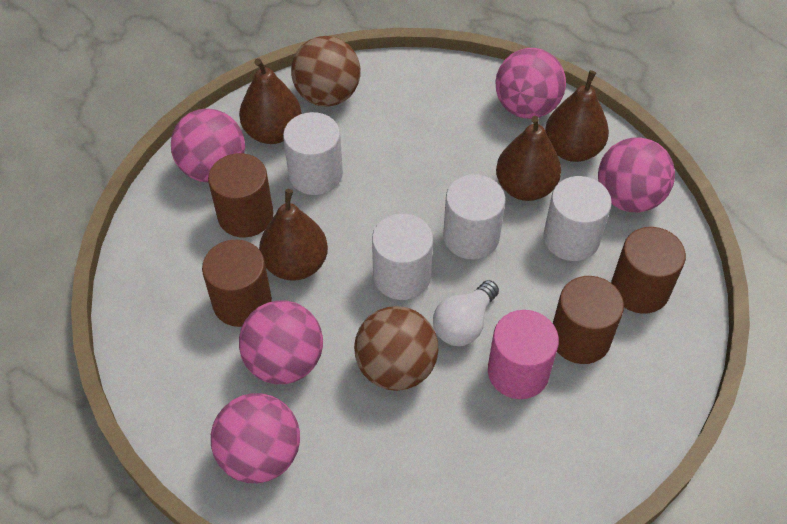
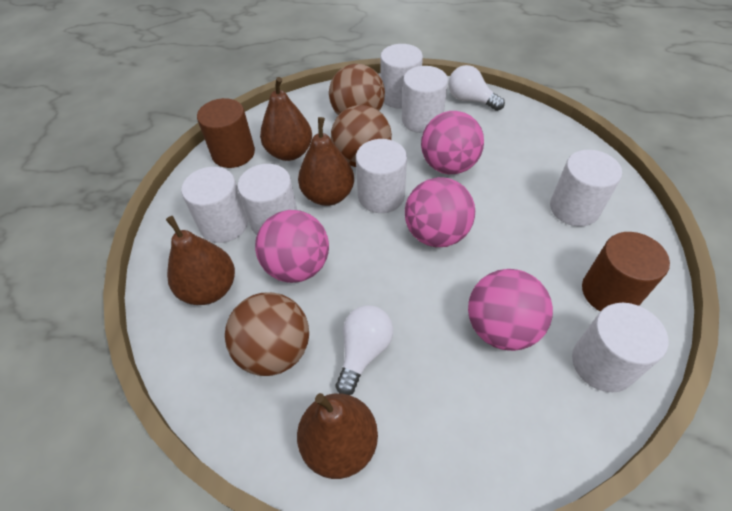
brown ball: [291,36,361,107] [354,306,438,391] = 2 -> [225,292,309,376] [329,64,385,115] [331,105,392,167] = 3
brown cylinder: [202,240,272,327] [208,153,274,238] [553,276,624,364] [611,227,686,314] = 4 -> [197,98,255,168] [582,232,670,311] = 2
pink ball: [171,109,245,182] [211,393,300,483] [239,301,323,384] [496,48,566,119] [598,137,675,212] = 5 -> [255,210,329,283] [405,177,475,247] [421,111,484,174] [468,269,553,351] = 4
pink cylinder: [488,310,559,399] = 1 -> none = 0
white cylinder: [283,112,343,195] [372,214,433,300] [443,174,505,260] [543,176,612,261] = 4 -> [181,167,248,243] [237,164,297,235] [356,139,407,213] [380,44,423,109] [402,66,448,133] [550,150,622,227] [572,303,668,392] = 7
white light bulb: [433,280,499,346] = 1 -> [336,305,393,395] [448,65,505,111] = 2

